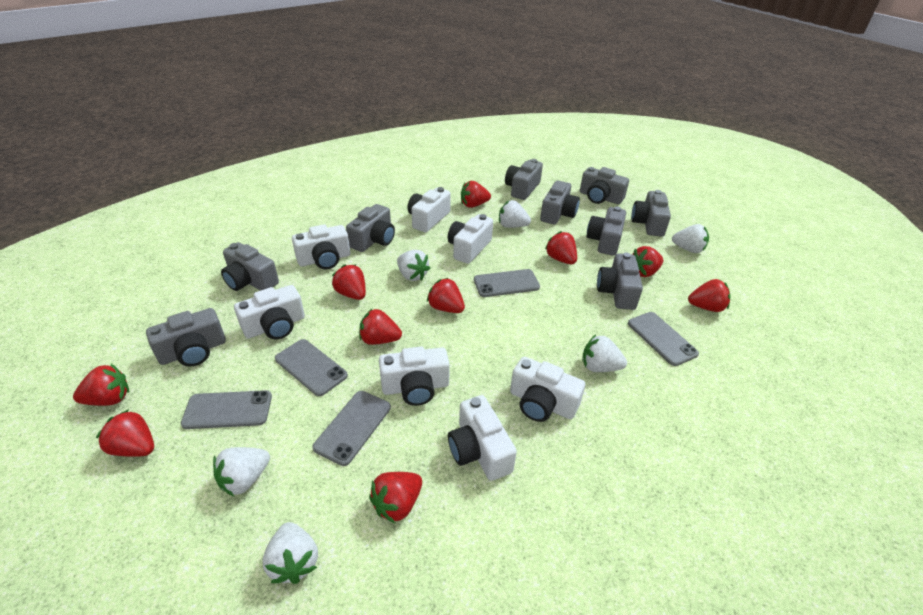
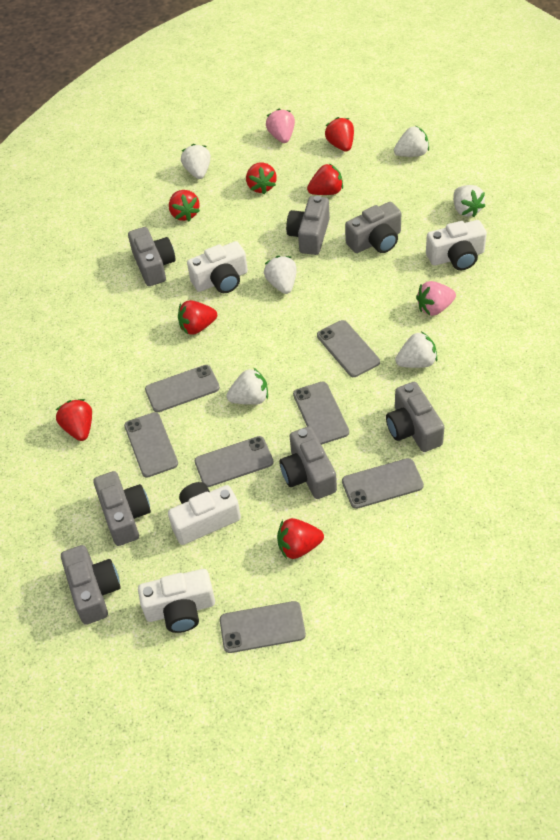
grey camera: [146,308,226,366] [221,242,279,291] [346,204,395,252] [505,159,543,200] [540,181,580,225] [580,167,629,204] [587,206,626,256] [597,253,643,310] [631,190,671,237] = 9 -> [61,545,121,625] [93,471,151,546] [128,227,176,286] [279,426,337,499] [286,196,330,255] [345,202,401,253] [386,382,445,452] = 7
grey phone: [181,390,272,429] [275,339,348,396] [312,391,391,466] [474,269,540,297] [628,312,699,366] = 5 -> [124,412,178,478] [145,365,220,412] [194,436,273,487] [220,601,306,653] [293,381,349,445] [317,320,380,377] [342,458,424,509] = 7
pink strawberry: none = 0 -> [266,109,295,143] [416,281,456,316] = 2
red strawberry: [73,364,129,406] [96,409,154,457] [332,264,366,300] [359,309,402,345] [369,472,422,523] [427,278,465,313] [461,181,491,208] [545,231,577,264] [632,246,663,277] [688,279,731,312] = 10 -> [56,399,92,441] [169,190,200,221] [178,300,217,335] [246,162,277,194] [277,518,324,559] [307,163,343,195] [325,117,354,152] = 7
white camera: [234,285,305,340] [292,224,350,269] [379,347,450,406] [407,187,451,232] [448,214,493,264] [448,395,517,481] [510,357,585,422] = 7 -> [138,569,215,633] [168,482,241,545] [187,241,248,293] [426,220,487,270] = 4

